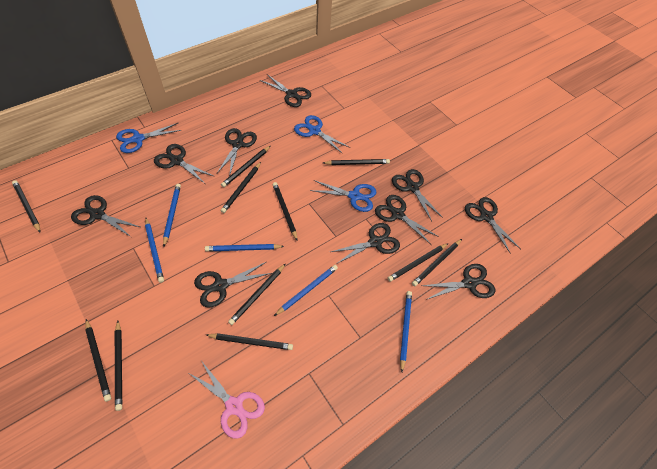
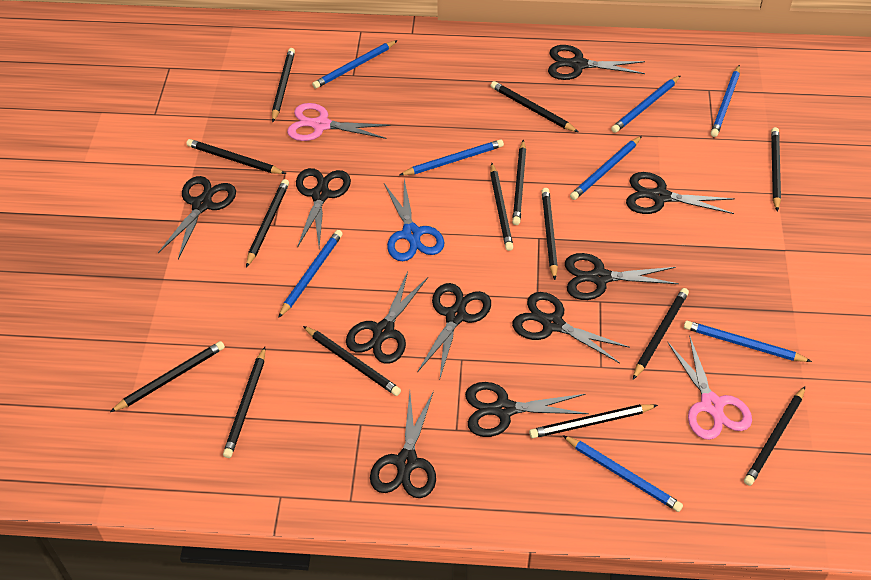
black pencil: [12,180,40,232] [85,319,111,402] [115,321,122,411] [206,333,293,350] [221,146,271,187] [221,162,261,213] [228,264,285,325] [273,182,297,240] [323,159,390,165] [388,243,449,282] [412,239,462,286] = 11 -> [110,341,225,412] [186,139,286,174] [223,347,265,458] [246,179,289,267] [272,48,295,122] [303,326,401,396] [490,163,513,251] [491,81,578,132] [512,139,526,225] [529,404,658,438] [542,188,558,280] [633,288,689,379] [744,386,805,486] [771,127,781,211] = 14
blue pencil: [145,218,164,283] [163,184,181,246] [205,244,284,251] [274,265,338,316] [400,291,412,372] = 5 -> [278,230,343,318] [312,40,398,89] [400,139,504,175] [562,435,683,512] [570,136,642,200] [611,75,681,133] [684,321,812,362] [711,65,740,137] = 8
blue scissors: [116,123,182,153] [294,115,350,154] [310,180,376,212] = 3 -> [384,179,444,261] = 1
pink scissors: [189,362,265,439] = 1 -> [287,103,391,141] [667,335,752,440] = 2

